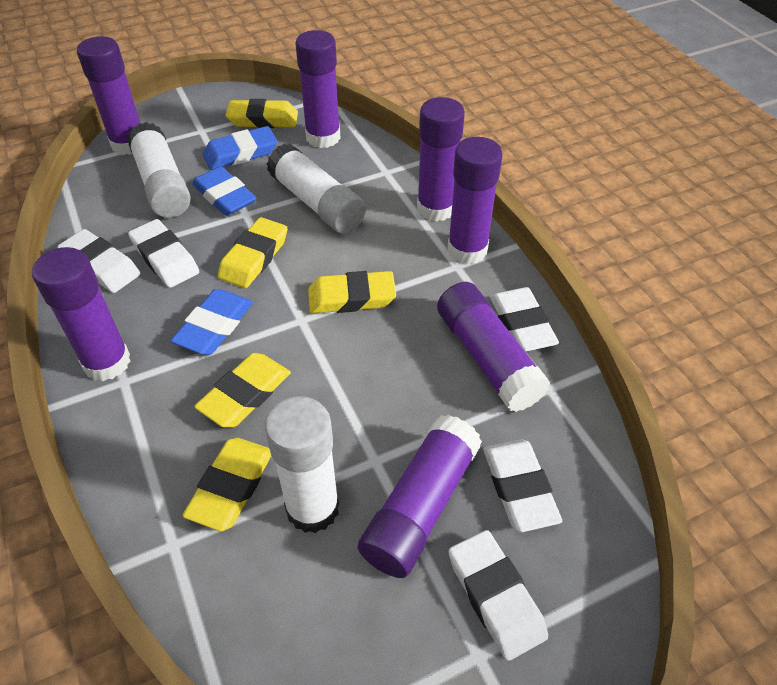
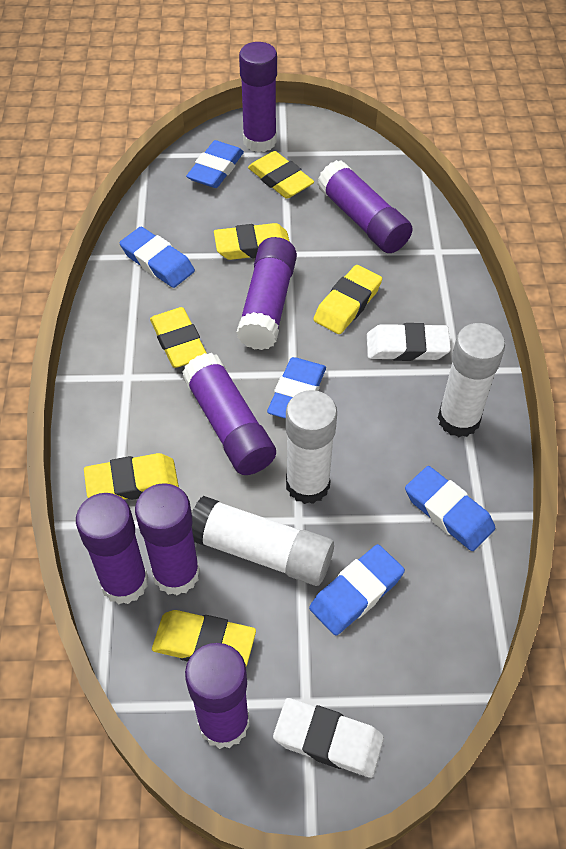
blue eraser: [171,289,253,355] [192,166,256,216] [203,126,277,170] = 3 -> [120,227,195,288] [186,140,244,188] [267,357,326,419] [309,544,405,636] [405,466,495,551] = 5
white eraser: [58,229,140,293] [128,219,199,288] [448,530,548,661] [483,439,562,532] [490,287,559,352] = 5 -> [273,698,384,778] [367,323,451,361] = 2
yellow eraser: [182,438,271,531] [194,353,291,427] [218,217,288,288] [226,99,298,128] [308,271,396,313] = 5 -> [84,453,179,500] [150,307,207,368] [152,610,256,666] [214,223,290,260] [248,151,314,199] [314,265,382,334] = 6

